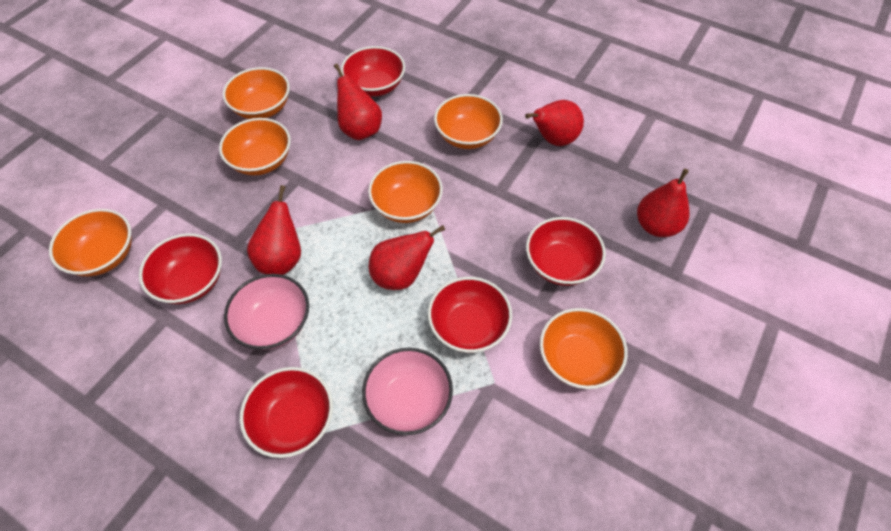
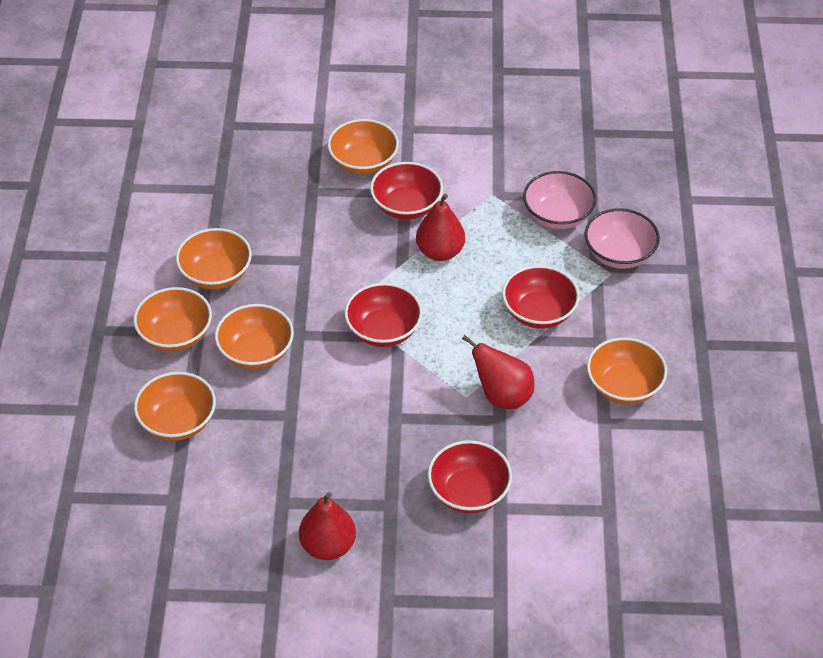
red bowl: [139,233,222,304] [240,367,333,458] [341,46,405,97] [428,277,512,353] [526,217,606,286] = 5 -> [344,283,423,347] [370,162,443,220] [428,440,512,513] [502,265,580,329] = 4
red pear: [247,185,301,275] [334,64,382,140] [369,225,445,290] [525,100,584,146] [637,169,690,237] = 5 -> [299,492,356,560] [416,194,465,261] [462,335,534,409] = 3

